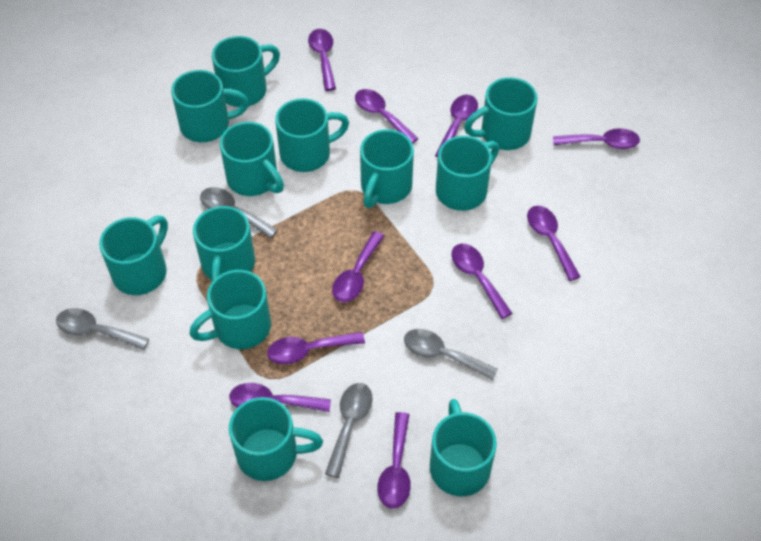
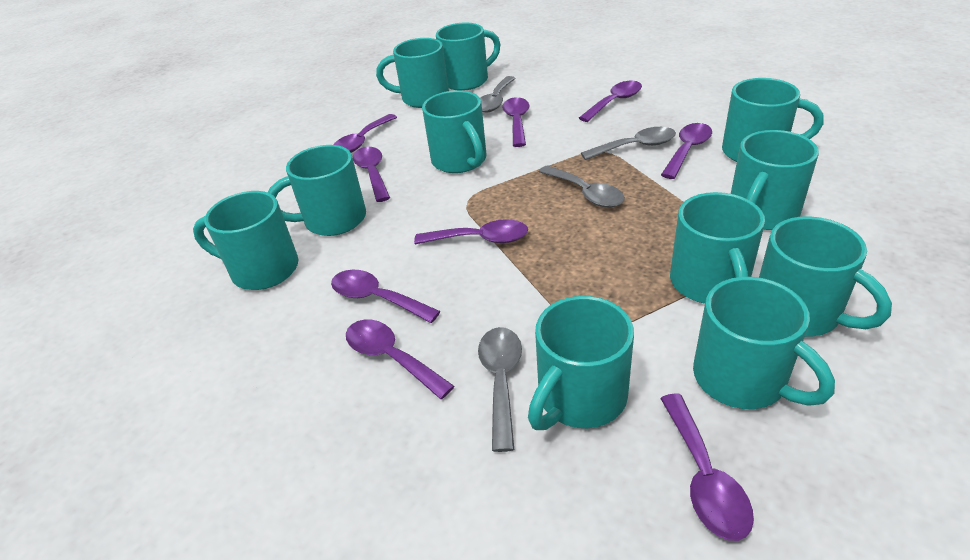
purple spoon: [229,383,331,412] [267,332,365,364] [308,29,336,91] [332,231,384,302] [355,89,419,144] [378,412,411,509] [435,95,478,158] [452,244,513,319] [527,206,581,281] [553,128,640,149] = 10 -> [331,270,440,323] [333,114,397,153] [346,320,454,399] [353,147,390,202] [414,220,528,244] [502,97,529,147] [579,81,642,122] [660,393,754,541] [661,123,712,179] = 9
turquoise mug: [99,216,168,295] [171,70,249,142] [190,270,271,349] [193,206,255,282] [212,36,280,107] [220,122,284,196] [229,397,323,481] [275,98,349,172] [360,129,414,208] [430,399,497,496] [436,136,499,211] [464,77,537,150] = 12 -> [193,191,298,290] [268,145,366,236] [376,38,449,108] [422,90,486,173] [436,23,501,91] [528,296,634,430] [670,192,765,304] [693,277,835,409] [722,78,824,162] [731,130,819,230] [759,216,892,336] = 11

